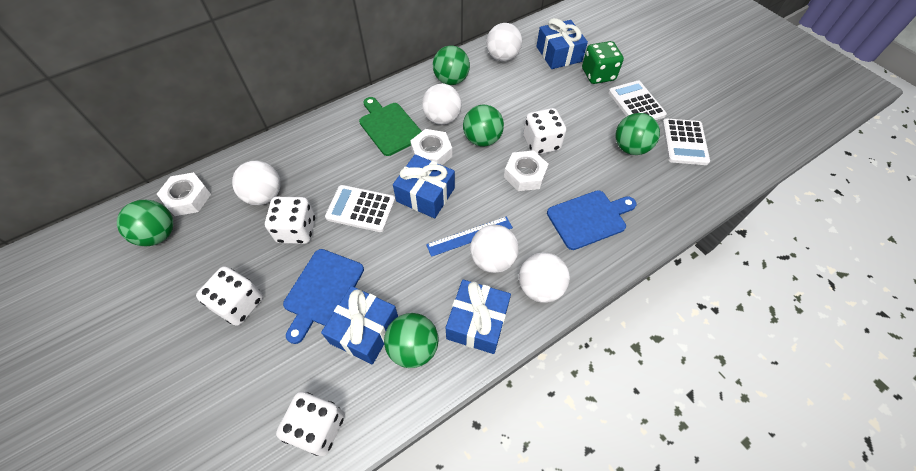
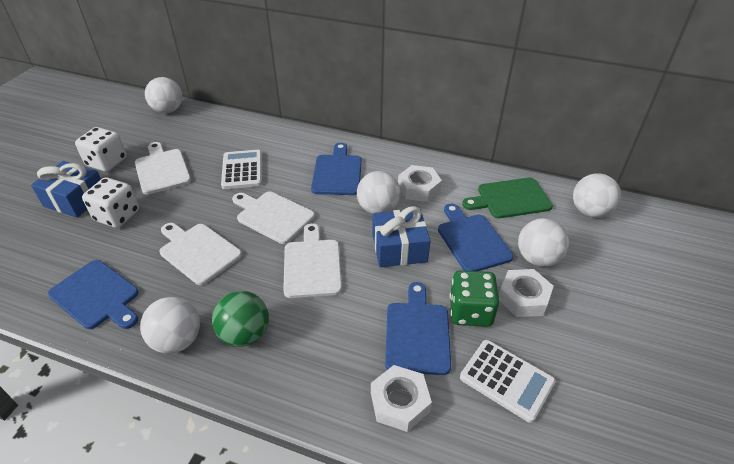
blue cutting board: [283,249,364,344] [547,190,637,250] = 2 -> [48,260,139,329] [311,143,362,195] [385,282,451,375] [438,204,514,271] = 4
blue gift: [321,286,398,365] [393,154,455,218] [446,280,511,354] [536,18,588,69] = 4 -> [31,161,101,218] [372,206,431,267] = 2
blue ruler: [426,217,513,257] = 1 -> none = 0
green ball: [117,200,173,247] [384,313,438,368] [433,46,470,85] [463,105,504,147] [615,113,660,155] = 5 -> [212,291,269,347] = 1
white calculator: [325,185,395,232] [608,80,667,120] [662,118,710,165] = 3 -> [221,150,262,189] [460,340,556,423] = 2
white cutting board: none = 0 -> [135,142,191,195] [160,223,242,285] [232,192,315,244] [283,223,342,298] = 4
white dice: [196,266,263,326] [265,197,315,244] [276,392,345,456] [523,108,566,155] = 4 -> [75,127,127,172] [82,177,139,228] = 2

